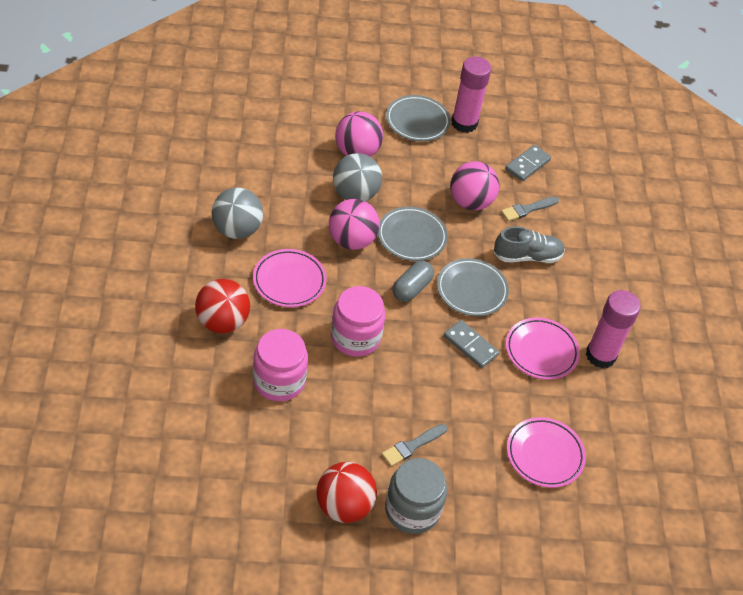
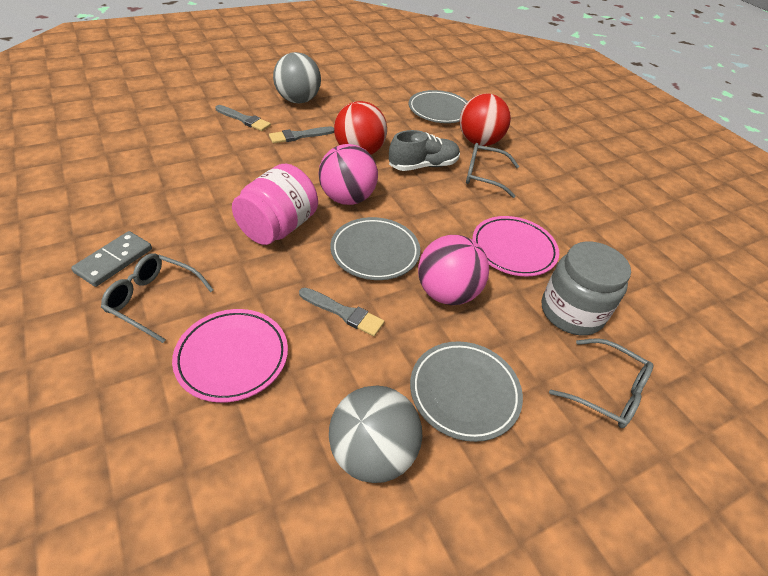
grey brush: [382,424,447,466] [501,197,559,221] = 2 -> [215,105,271,131] [269,127,334,143] [299,288,384,336] = 3
grey capsule: [393,261,434,302] = 1 -> none = 0
grey domino: [444,320,499,368] [505,145,551,181] = 2 -> [71,231,152,287] = 1
grey glasses: none = 0 -> [101,253,213,343] [466,143,519,198] [549,338,653,428] = 3
pink ball: [329,199,379,250] [335,111,383,157] [450,161,499,210] = 3 -> [318,144,378,205] [418,235,489,305] = 2
pink glue stick: [451,57,491,133] [586,290,641,368] = 2 -> none = 0
pink jar: [253,329,308,401] [331,286,386,357] = 2 -> [232,164,318,245] = 1
pink plate: [253,249,327,307] [506,317,580,380] [507,417,586,488] = 3 -> [172,309,288,403] [472,216,559,277] = 2

